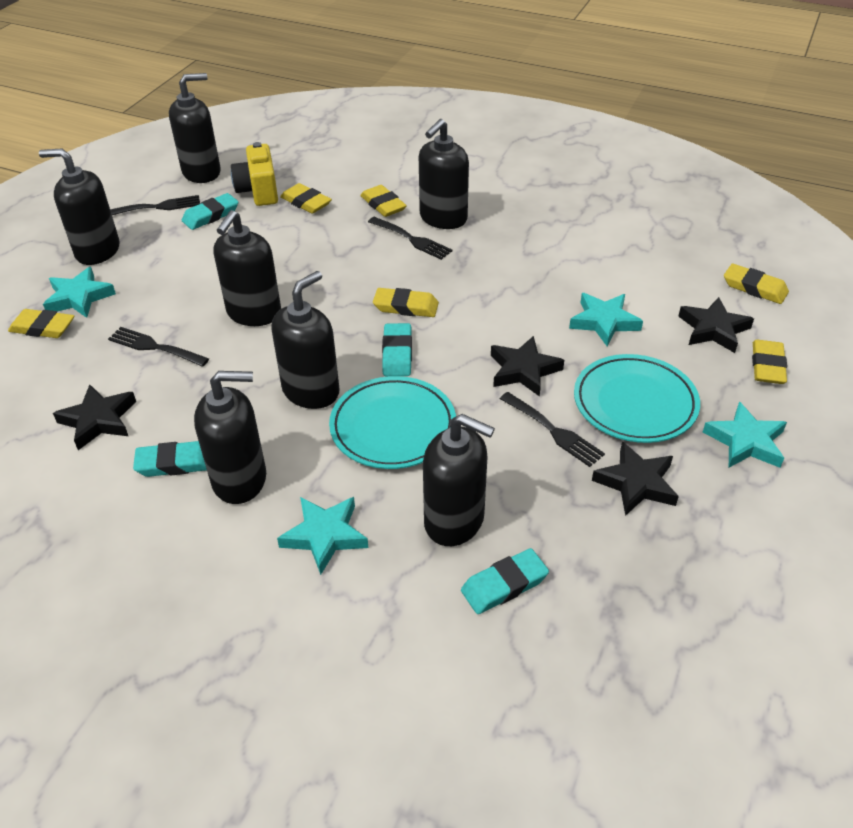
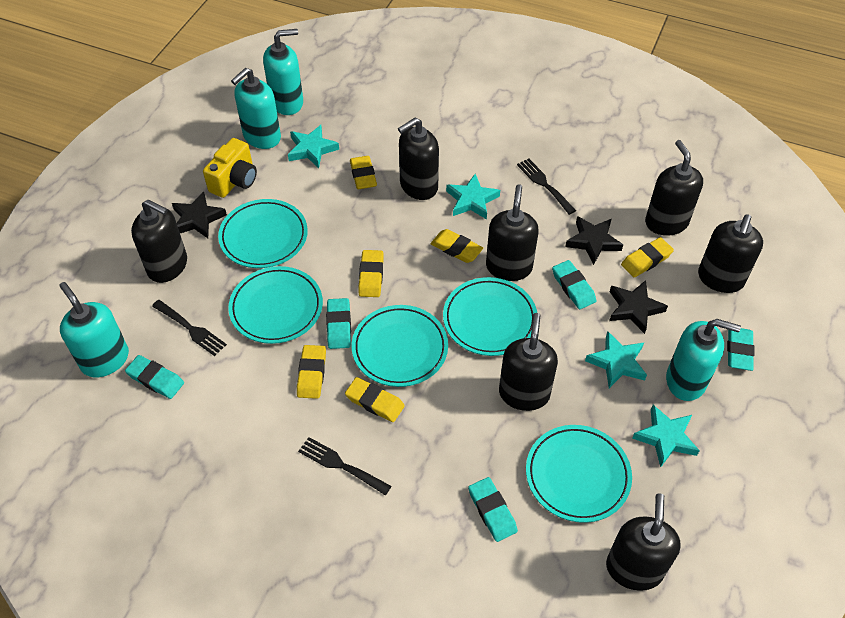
black fork: [108,327,209,367] [110,195,200,215] [368,217,453,260] [500,392,605,467] = 4 -> [152,300,227,356] [298,437,391,496] [517,159,576,215] = 3
black star: [53,384,136,450] [491,336,564,397] [592,441,679,516] [678,297,754,353] = 4 -> [172,191,227,238] [565,216,623,265] [609,280,668,334] = 3
turquoise eraser: [133,441,207,477] [182,193,238,230] [382,323,412,376] [461,548,549,614] = 4 -> [125,355,184,399] [326,298,351,349] [468,477,518,542] [552,260,596,309] [727,328,754,371] = 5
turquoise plate: [329,376,456,469] [574,354,700,443] = 2 -> [218,199,308,268] [228,266,323,344] [352,305,448,387] [443,277,537,356] [526,425,632,523] = 5
turquoise soap dispenser: none = 0 -> [59,282,129,377] [231,68,281,149] [263,29,303,115] [666,319,741,401] = 4

